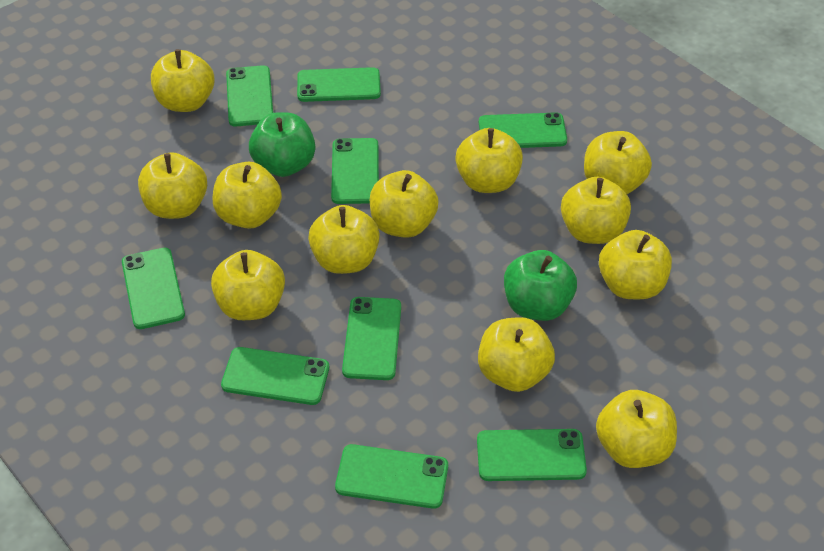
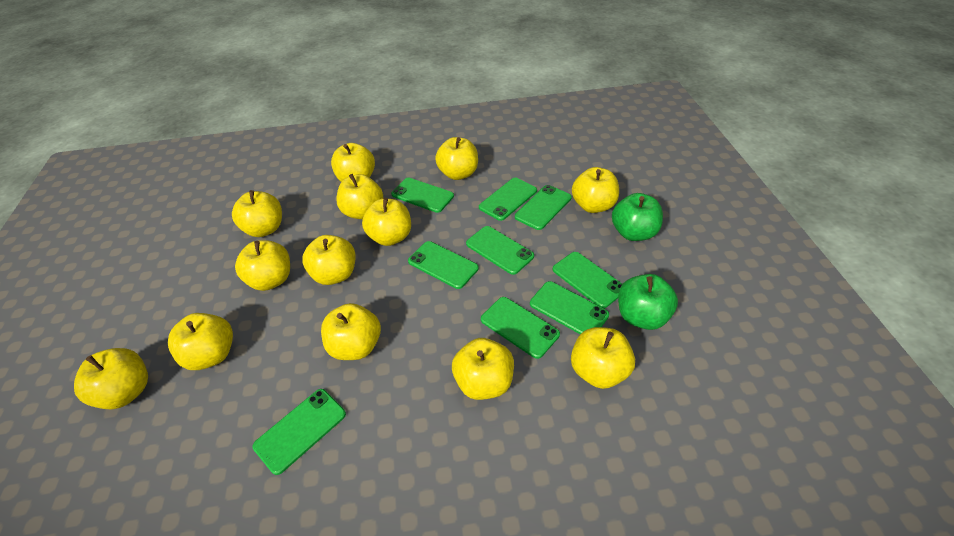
yellow apple: [138,152,207,219] [151,49,214,112] [211,250,285,320] [213,162,282,229] [308,205,380,274] [370,170,439,238] [456,128,523,193] [478,317,555,392] [561,177,631,244] [584,131,652,194] [596,390,677,468] [599,230,672,299] = 12 -> [74,348,148,409] [168,313,233,370] [232,190,282,237] [235,240,290,291] [302,235,356,285] [321,303,381,360] [331,143,375,182] [336,174,383,219] [362,198,411,246] [435,137,478,180] [452,338,514,400] [571,327,635,389] [572,167,619,213] = 13

